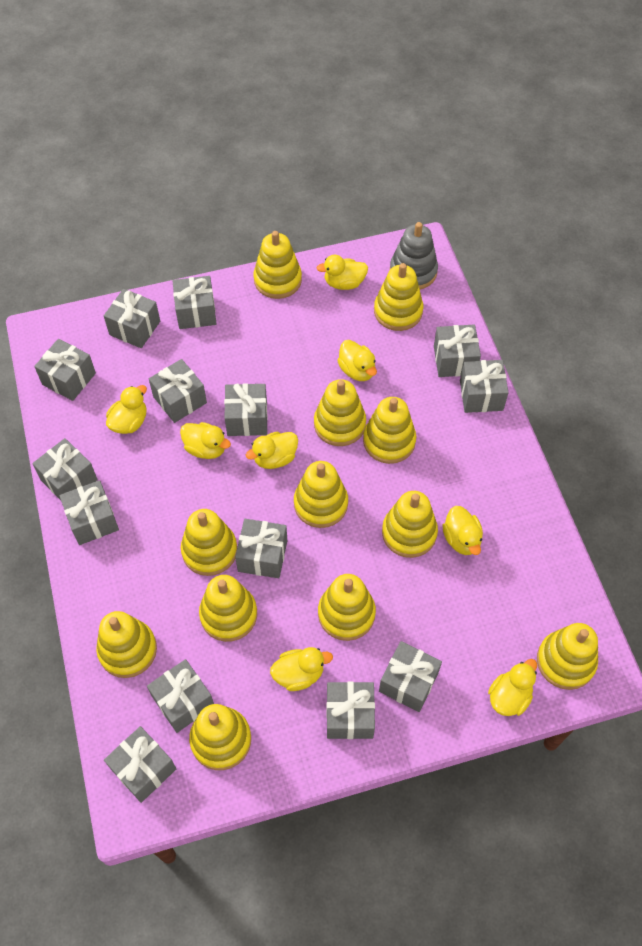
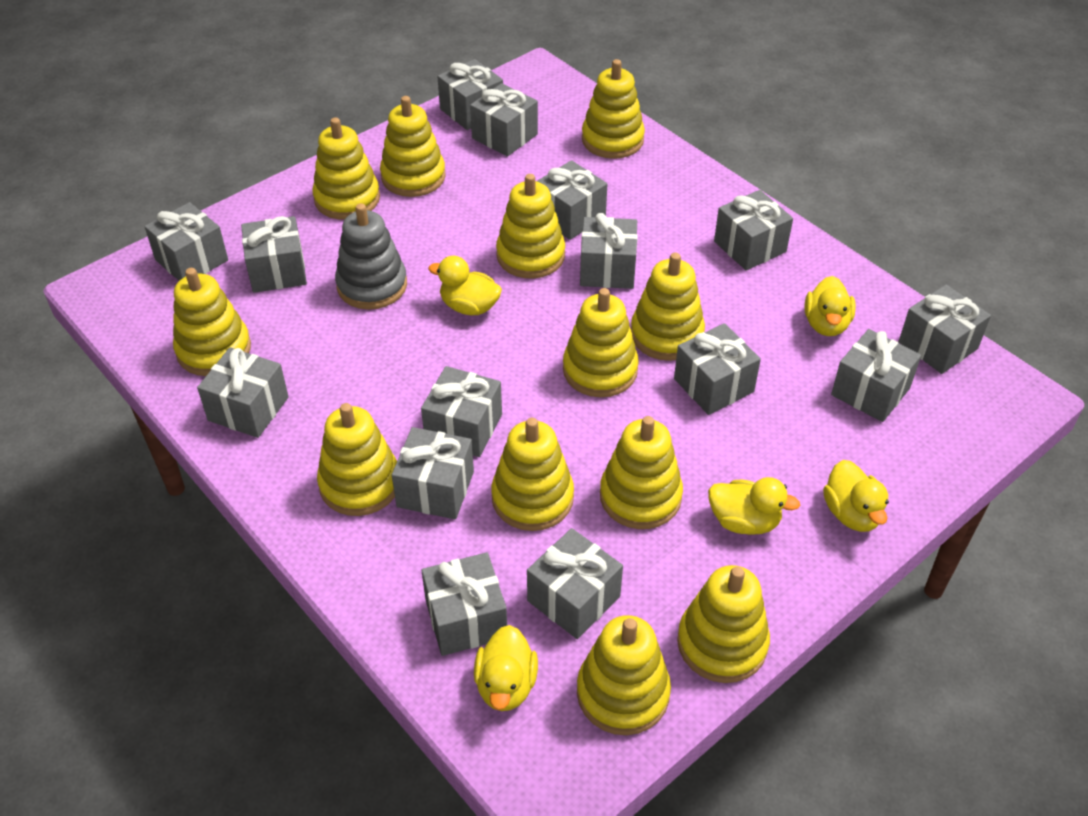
grey gift: [32,438,98,500] [34,339,96,401] [59,480,119,545] [104,289,160,348] [104,726,176,803] [147,659,214,733] [149,359,207,423] [173,276,217,329] [224,383,268,436] [235,519,287,578] [326,681,375,739] [379,641,442,712] [434,324,481,377] [460,360,509,413] = 14 -> [144,202,228,281] [197,347,289,438] [241,216,307,293] [392,427,474,519] [421,366,502,457] [421,552,507,656] [437,59,503,130] [470,83,538,157] [527,528,623,639] [537,160,607,240] [580,213,638,289] [674,323,761,415] [714,190,793,270] [831,329,921,422] [899,285,991,374] = 15
yellow duck: [106,385,147,434] [180,422,231,459] [246,432,298,469] [270,647,333,691] [316,255,368,290] [337,340,377,381] [442,506,483,555] [488,659,537,716] = 8 -> [428,256,502,315] [474,625,538,711] [708,477,800,535] [804,276,856,336] [823,460,889,532] = 5

